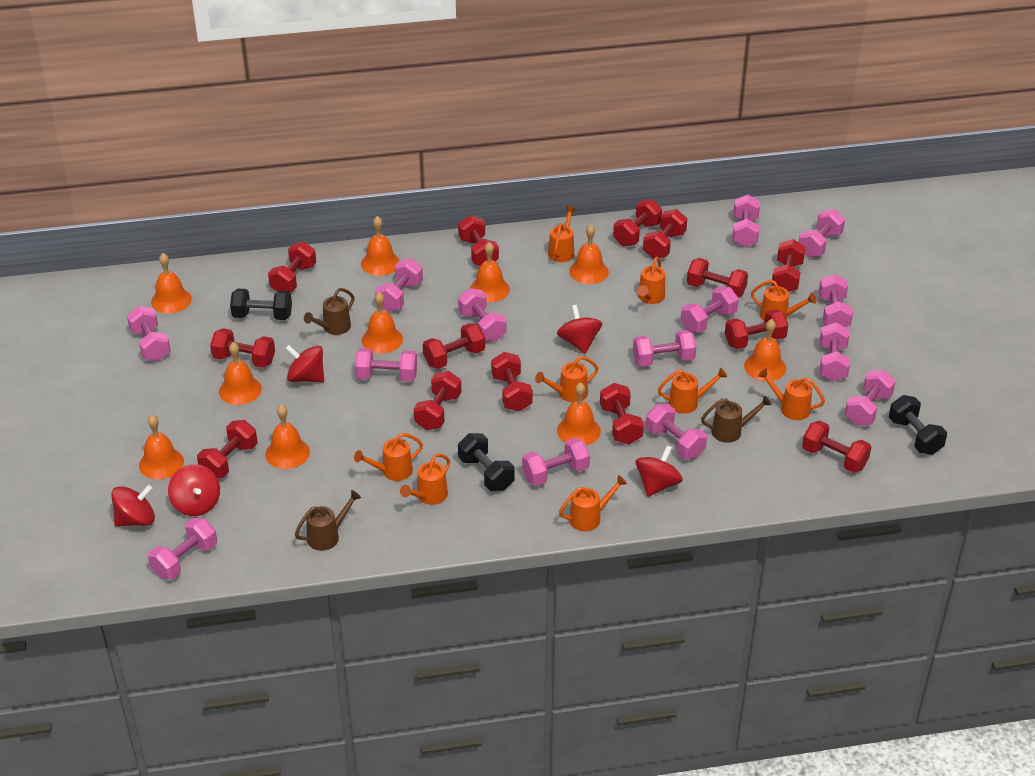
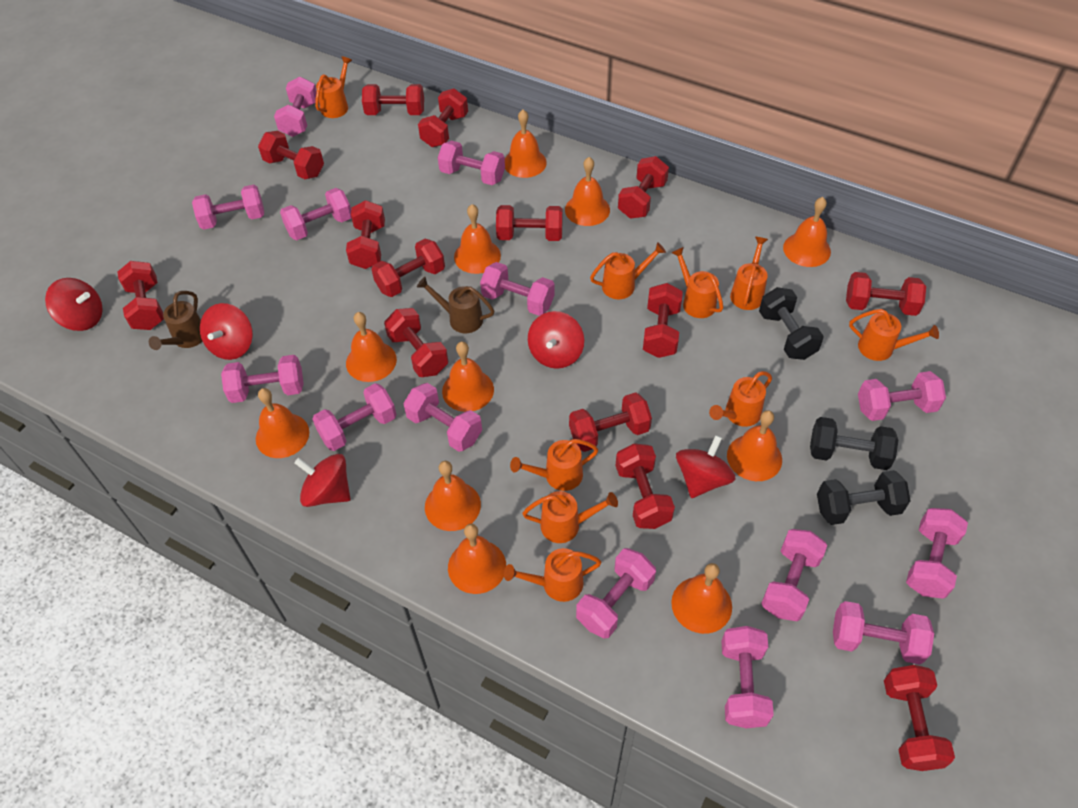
brown watering can: [295,490,361,551] [304,288,354,335] [701,395,772,443] = 3 -> [149,291,202,350] [417,277,494,333] = 2
orange bell: [139,415,184,479] [151,253,192,314] [219,342,262,405] [265,405,310,469] [361,216,400,276] [362,292,403,354] [470,242,510,302] [557,382,601,445] [569,224,609,284] [744,319,786,381] = 10 -> [256,388,309,458] [346,312,397,382] [425,461,481,531] [442,341,494,412] [448,524,506,594] [454,204,501,274] [505,110,547,178] [565,157,610,226] [671,563,732,634] [727,410,782,481] [783,197,831,267] = 11

